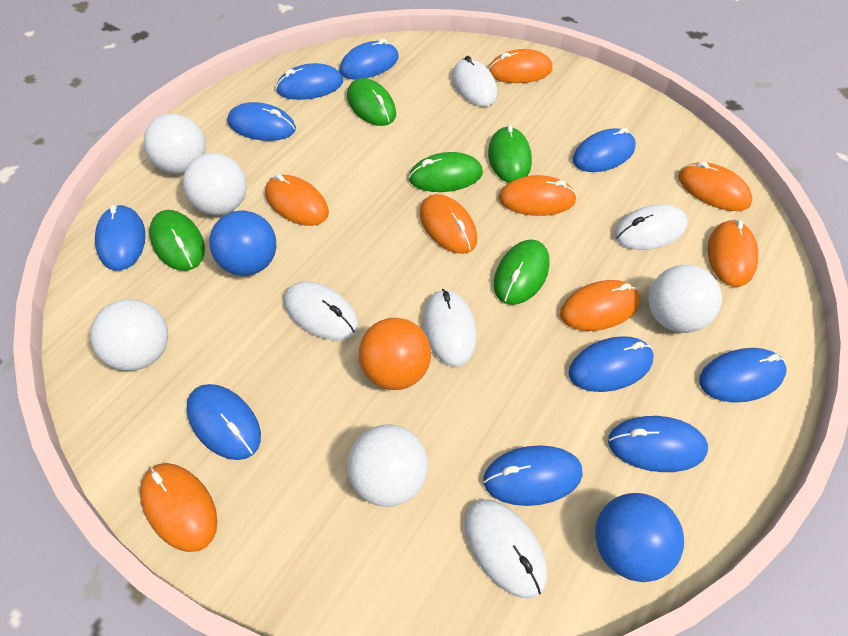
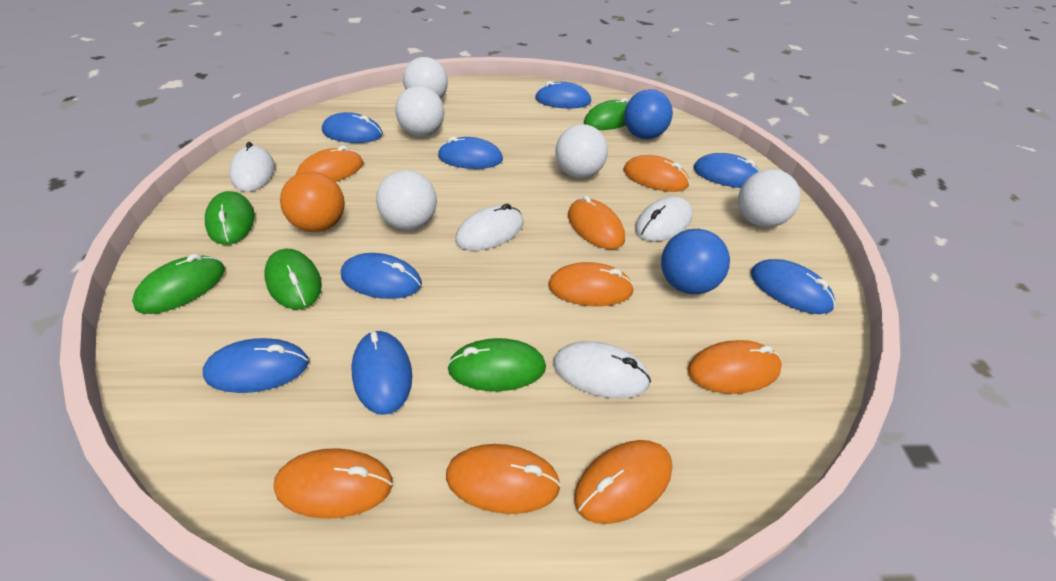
blue mouse: [95,205,146,271] [187,384,261,460] [227,102,296,141] [276,63,343,100] [339,39,399,79] [483,445,583,506] [568,336,654,392] [573,128,636,172] [608,416,708,472] [699,348,787,403] = 10 -> [203,338,309,393] [322,112,383,143] [341,253,422,299] [352,330,412,415] [438,137,503,169] [535,81,591,109] [694,153,760,188] [751,259,835,314] = 8
white mouse: [284,282,358,340] [423,289,477,366] [452,56,497,107] [465,500,547,598] [614,204,688,250] = 5 -> [230,142,275,192] [455,203,523,250] [553,341,651,398] [635,196,693,241] = 4

